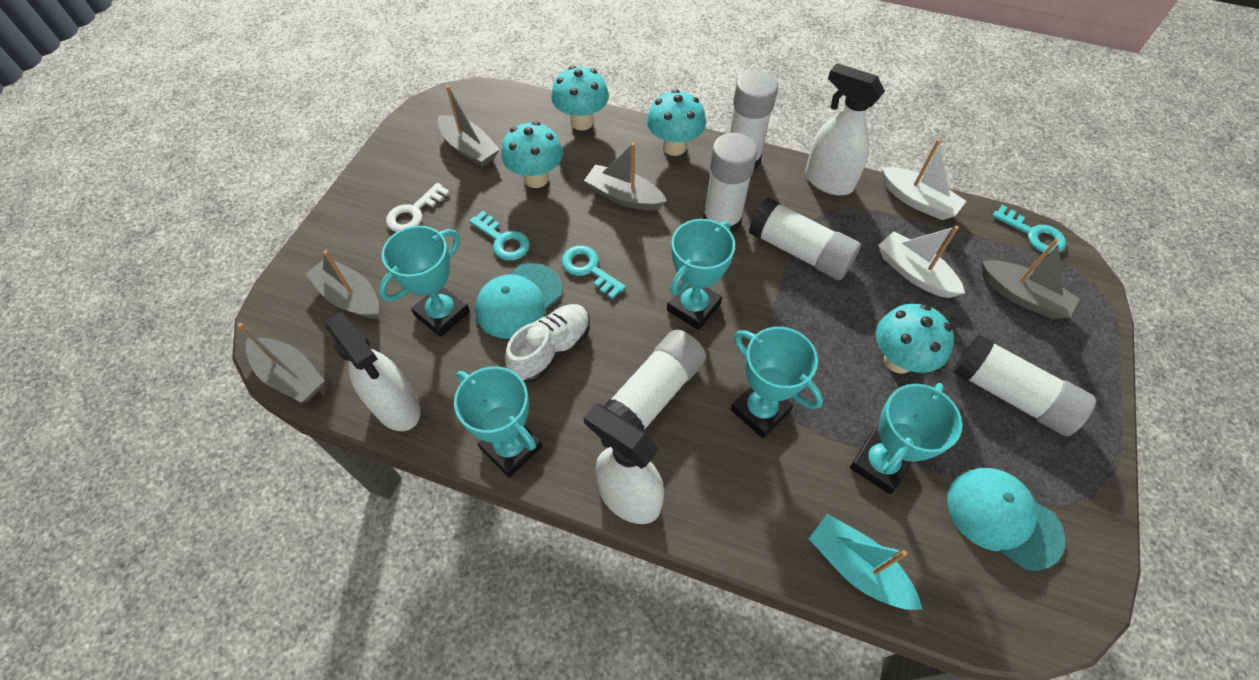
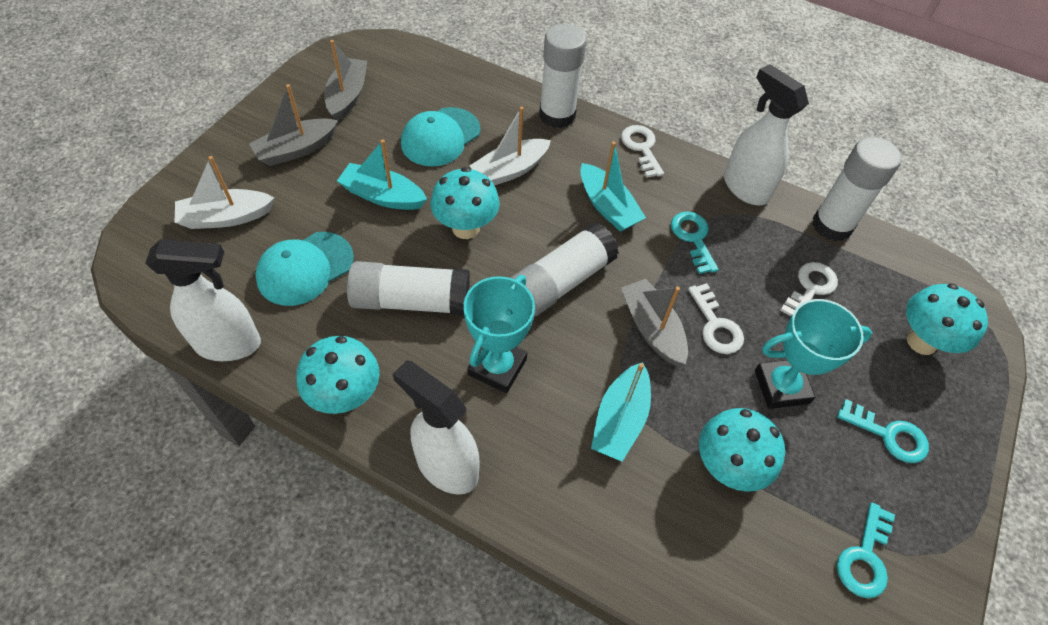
grey boat: [238,323,325,403] [306,250,379,319] [438,85,500,167] [584,143,667,211] [982,239,1080,319] = 5 -> [249,84,338,166] [324,40,367,121] [621,279,688,366] = 3
turquoise boat: [809,514,922,610] = 1 -> [337,139,427,210] [580,141,646,232] [591,362,651,461] = 3
turquoise trophy: [378,226,470,337] [454,366,542,478] [667,219,735,330] [731,327,823,438] [850,383,962,494] = 5 -> [463,275,535,393] [755,299,872,409] = 2
white glue stick: [604,330,706,432] [703,133,757,233] [729,70,778,169] [749,198,861,280] [953,335,1096,436] = 5 -> [347,261,470,315] [510,223,619,317] [539,24,587,128] [812,137,902,241] = 4
white key: [386,183,450,232] = 1 -> [621,125,664,178] [688,283,744,354] [780,262,838,316] = 3
white shoe: [505,304,590,383] = 1 -> none = 0

